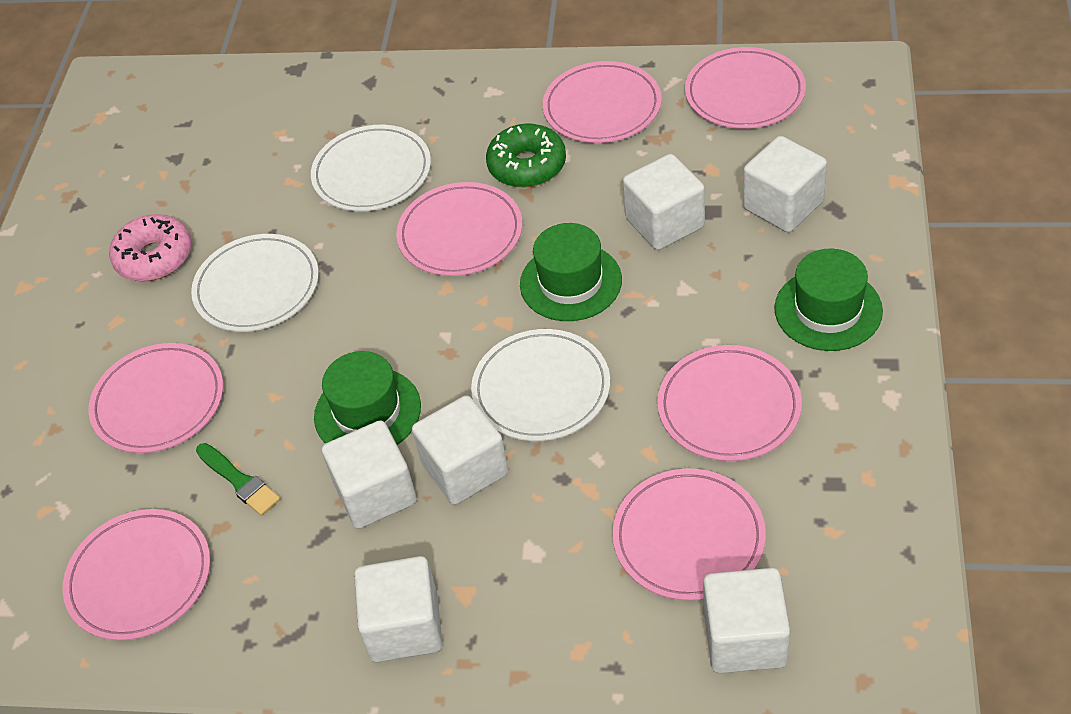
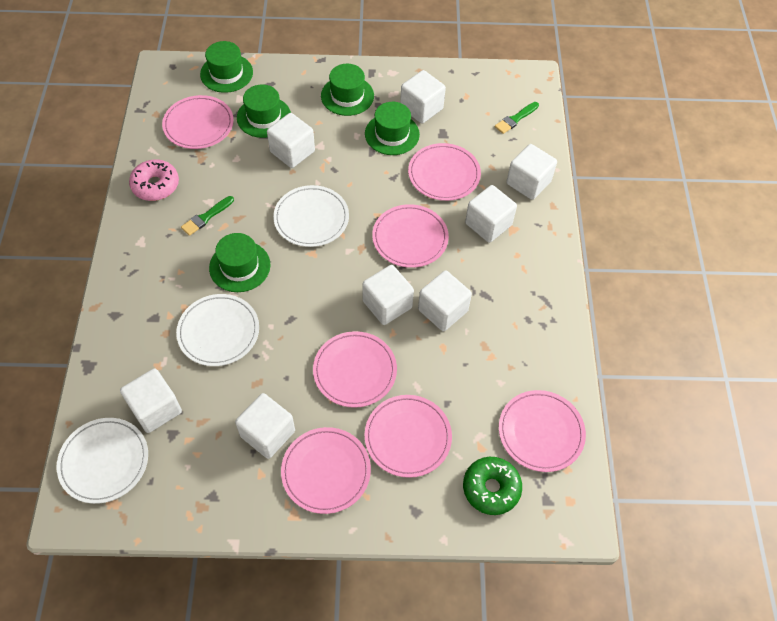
green brush: [196,443,280,516] = 1 -> [181,196,234,236] [495,102,539,134] = 2
green hat: [314,351,421,445] [520,223,622,321] [774,249,883,351] = 3 -> [200,41,253,93] [209,233,270,292] [237,84,291,138] [321,64,374,116] [365,102,420,155] = 5
white cube: [322,420,417,529] [354,556,443,662] [412,395,508,505] [623,154,705,250] [703,568,790,673] [743,136,827,232] = 6 -> [120,368,182,433] [235,393,295,459] [267,113,315,168] [362,265,414,325] [400,70,446,124] [418,271,472,331] [465,185,517,243] [506,144,557,200] = 8

